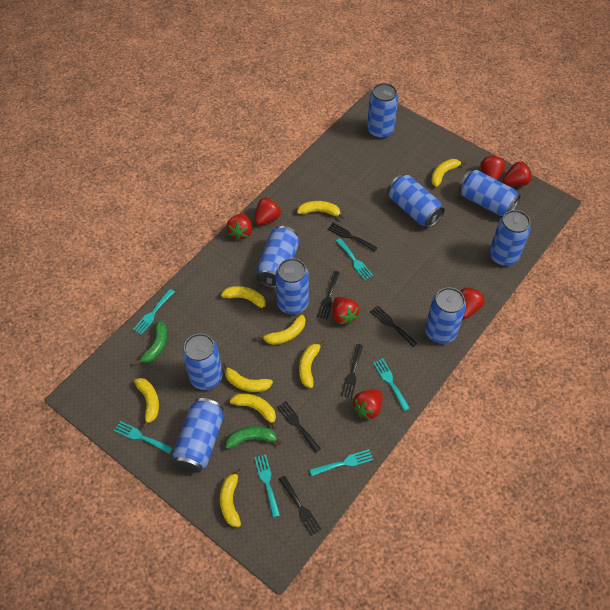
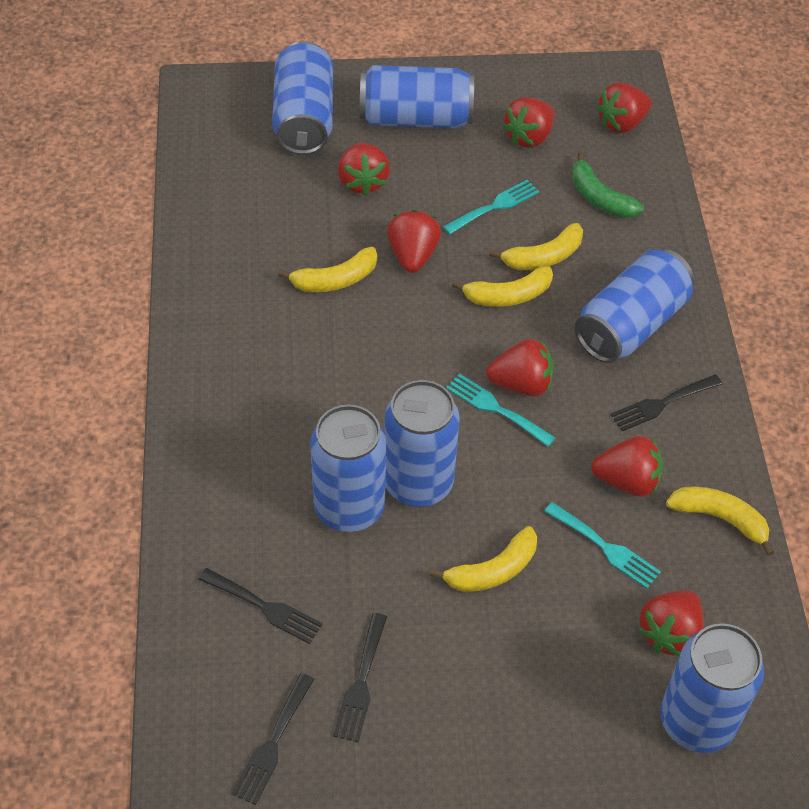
black fork: [277,401,321,453] [279,476,322,536] [317,271,340,319] [328,223,377,252] [341,344,363,398] [370,305,418,347] = 6 -> [199,568,323,644] [232,673,314,805] [333,613,387,742] [610,374,722,431] = 4
blue can: [172,398,223,473] [182,333,223,390] [256,226,299,288] [275,258,309,315] [367,83,398,139] [388,174,445,228] [425,287,466,344] [459,170,521,216] [489,210,531,266] = 9 -> [272,41,333,155] [310,405,386,532] [360,65,474,128] [384,380,460,507] [575,249,694,363] [660,623,764,753] = 6
green banana: [135,321,167,364] [225,426,282,449] = 2 -> [572,152,644,218] = 1
turquoise fork: [114,421,173,454] [133,289,175,335] [254,454,280,518] [310,449,373,476] [336,238,373,280] [373,358,410,411] = 6 -> [443,180,540,235] [446,373,555,447] [544,502,661,589] = 3
yellow banana: [134,378,159,428] [220,469,242,527] [221,286,268,313] [223,363,273,392] [230,393,276,429] [258,315,305,345] [297,201,344,219] [299,341,325,388] [431,159,466,187] = 9 -> [278,247,377,292] [430,526,537,592] [452,266,553,307] [490,223,583,270] [666,486,774,556] = 5

